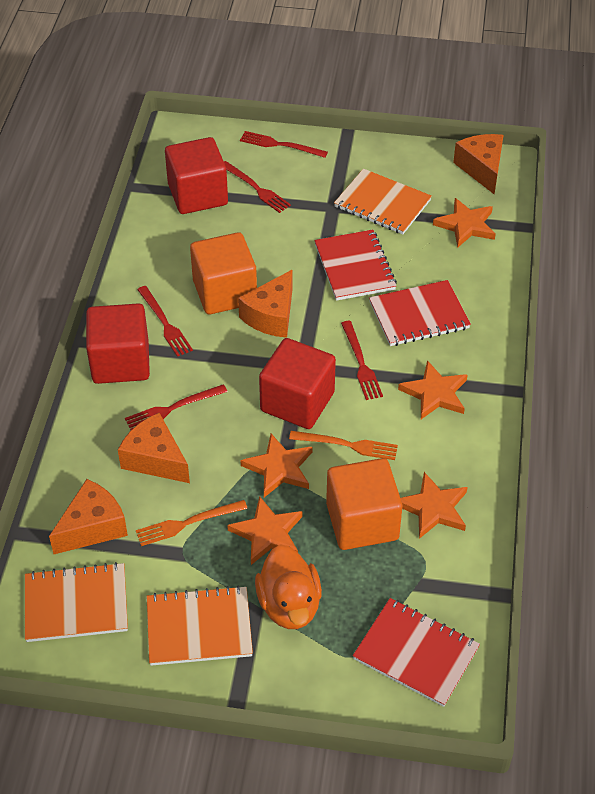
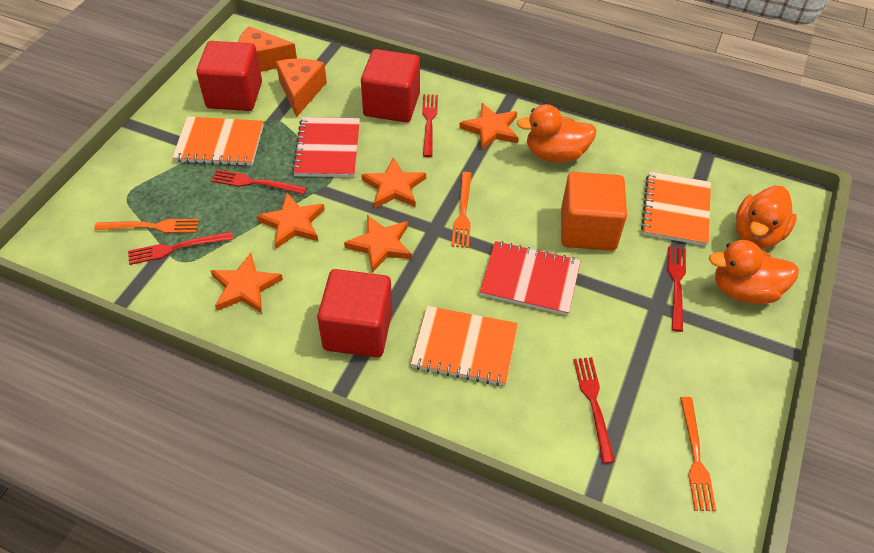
orange cheese: [49,479,128,554] [118,413,190,483] [238,270,293,338] [453,134,504,194] = 4 -> [238,26,297,72] [276,59,327,117] = 2
orange cube: [190,232,257,314] [326,458,402,550] = 2 -> [561,172,627,251] = 1
orange duck: [255,544,322,629] = 1 -> [517,104,597,163] [709,240,799,304] [736,186,797,248] = 3
orange fork: [136,500,248,546] [289,431,398,460] = 2 -> [94,219,199,233] [452,172,472,248] [680,397,716,511] = 3
red notebook: [314,230,397,301] [353,598,480,707] [369,280,471,346] = 3 -> [292,117,360,177] [480,241,581,316] = 2

